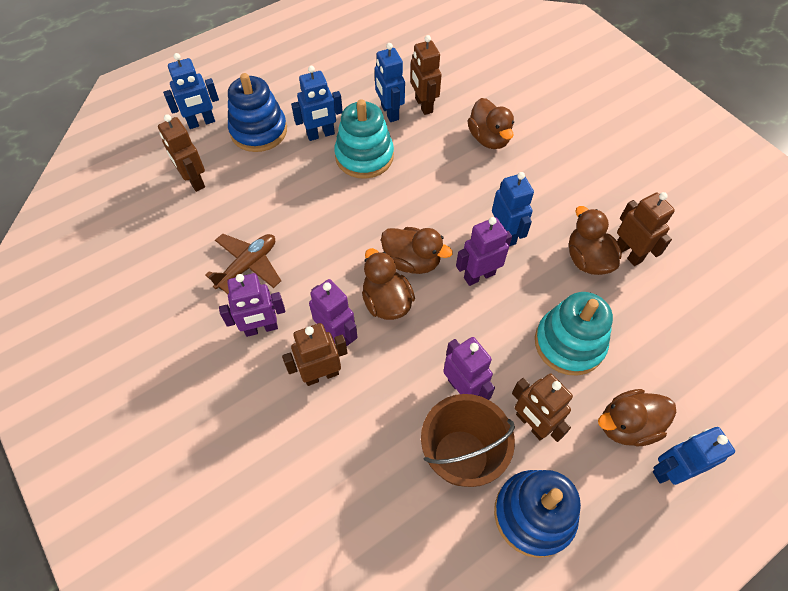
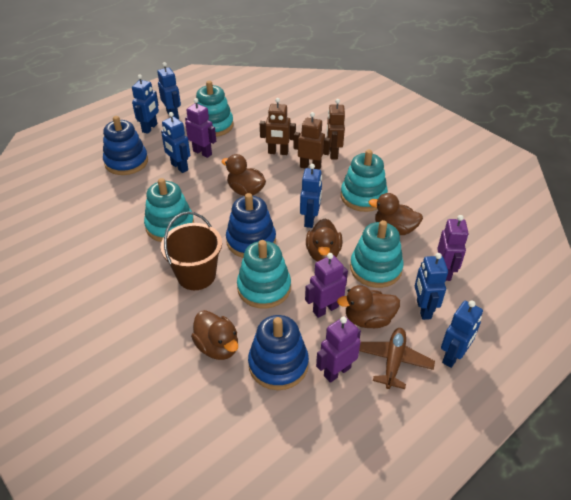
blue robot: [163,53,219,129] [291,66,343,141] [375,43,405,122] [492,172,534,246] [653,427,735,485] = 5 -> [132,74,159,134] [157,62,181,119] [161,112,190,173] [300,164,322,228] [415,253,448,320] [441,300,483,368] = 6
blue stacking toy: [228,73,287,152] [494,470,581,558] = 2 -> [103,116,148,175] [226,193,276,258] [248,315,309,390] = 3
brown robot: [158,114,205,192] [282,323,347,386] [410,35,442,115] [512,373,573,442] [617,192,675,266] = 5 -> [260,98,296,155] [294,112,331,169] [327,99,345,159] = 3
turquoise stacking toy: [334,99,394,179] [535,292,613,376] = 2 -> [144,178,194,242] [196,81,234,137] [237,240,291,309] [341,150,388,212] [350,220,404,288] = 5

